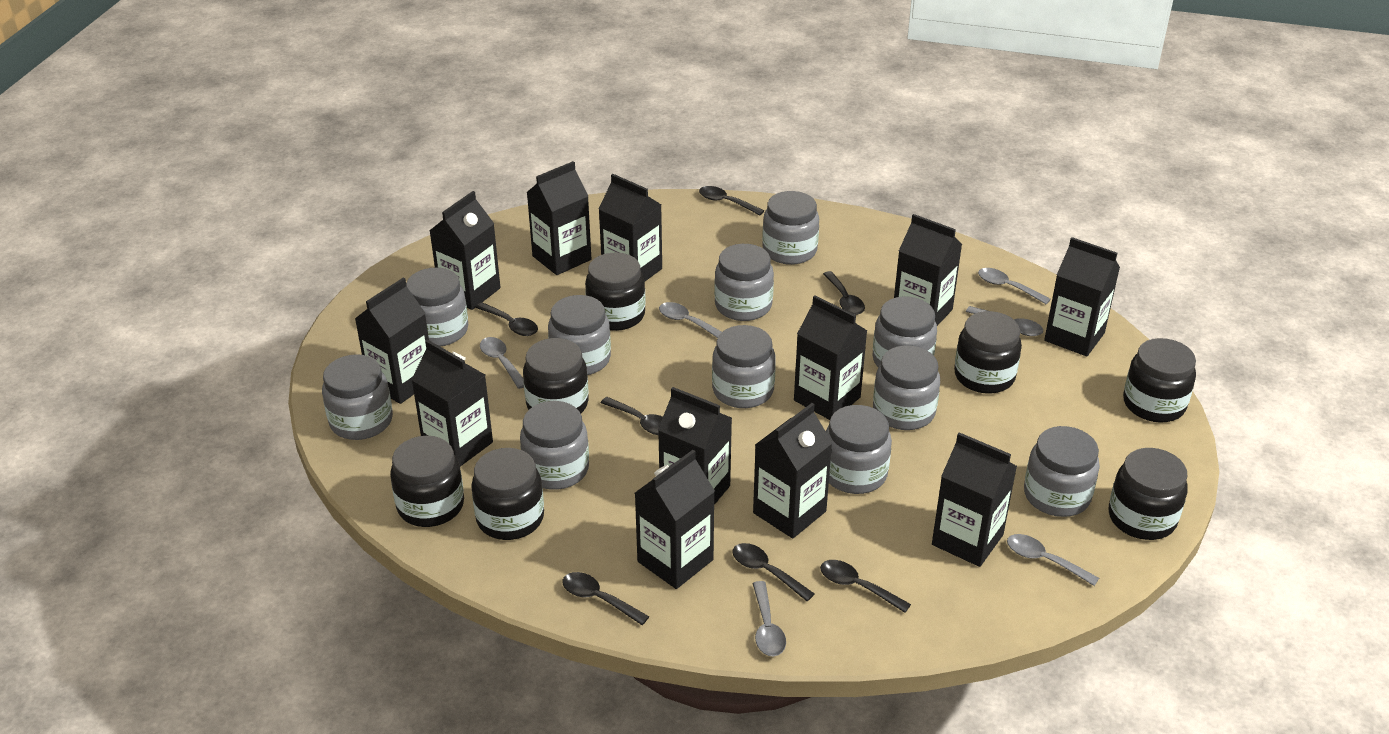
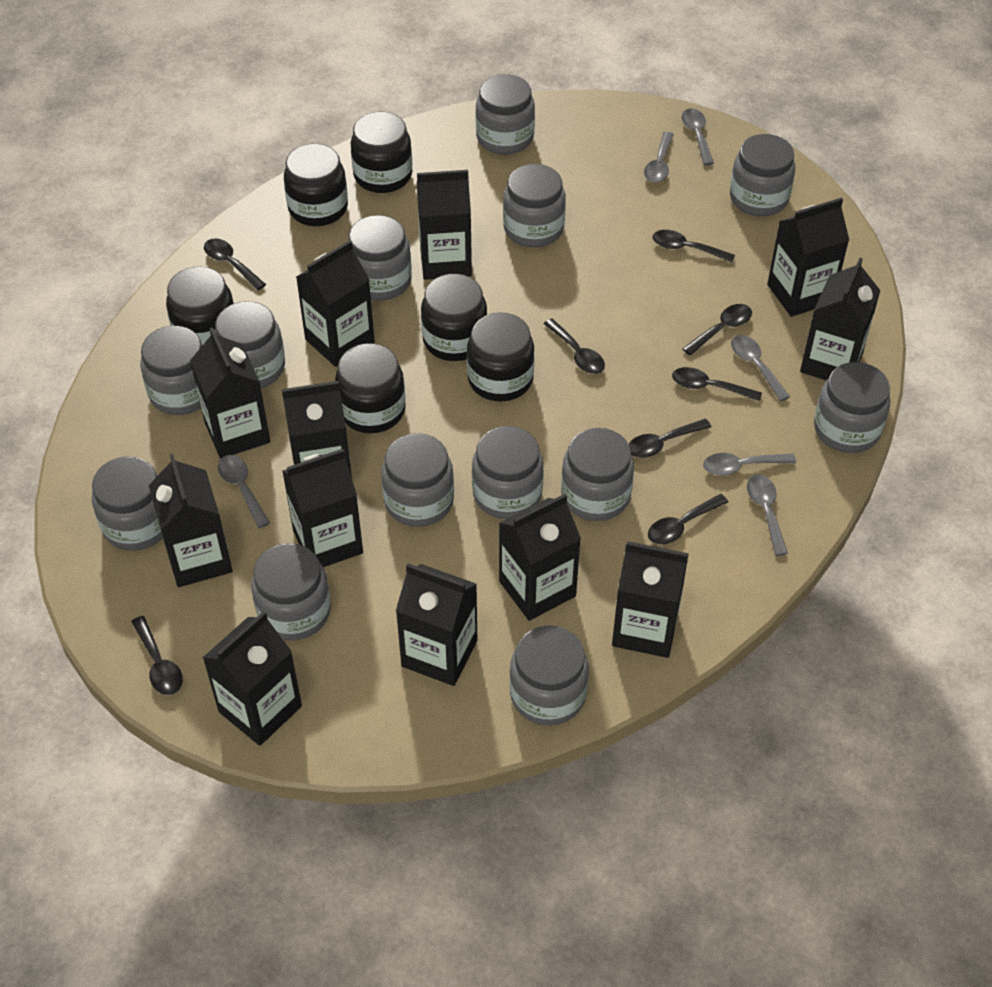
black jar: [390,436,464,527] [471,448,544,540] [523,338,589,413] [585,253,646,331] [954,311,1022,394] [1108,448,1188,540] [1123,338,1196,422] = 7 -> [166,267,234,344] [284,144,348,226] [335,343,406,433] [351,112,412,193] [421,274,487,361] [467,312,535,401] = 6
black spoon: [475,302,538,336] [562,572,649,625] [601,397,663,435] [699,186,764,215] [732,543,815,601] [820,560,911,613] [823,271,865,315] = 7 -> [131,616,183,695] [204,238,266,290] [543,319,605,374] [629,419,711,458] [648,494,728,544] [653,230,735,262] [672,367,762,402] [682,304,752,356] = 8
grey jar: [322,354,393,440] [406,268,468,346] [520,401,589,490] [548,295,611,375] [712,325,776,408] [714,244,774,321] [762,191,819,265] [826,405,892,494] [873,297,937,367] [873,346,940,430] [1024,426,1100,517] = 11 -> [92,457,163,551] [140,326,203,415] [215,301,285,388] [251,543,331,640] [348,215,412,301] [381,433,454,527] [472,426,544,519] [475,74,535,155] [503,164,566,247] [510,625,588,725] [561,428,634,521] [730,134,795,216] [814,362,890,453] = 13

